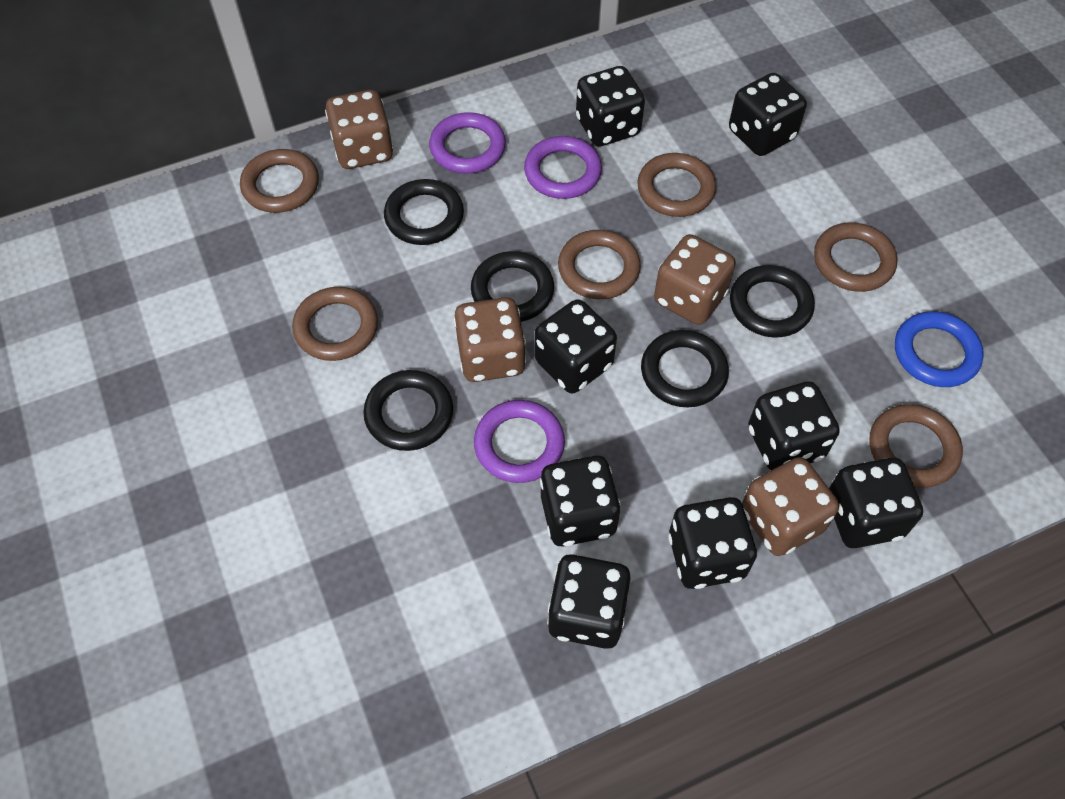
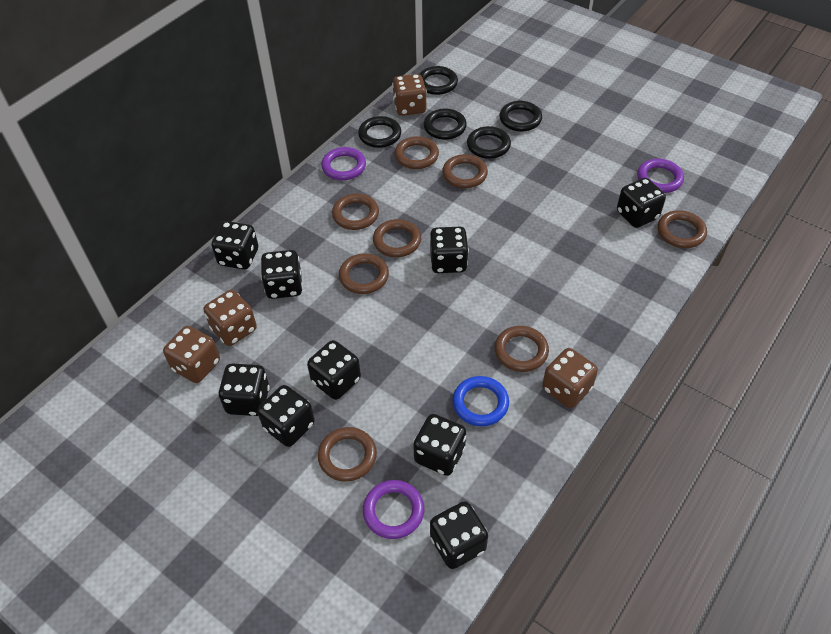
black dice: [535,299,617,393] [540,455,621,546] [547,554,631,649] [576,66,645,146] [668,497,757,589] [729,73,807,156] [748,381,840,471] [829,458,923,548] = 8 -> [211,221,258,269] [218,363,270,416] [257,385,315,447] [261,250,303,299] [307,340,361,400] [413,414,466,476] [430,227,469,273] [430,501,488,569] [617,178,666,228] = 9
brown ring: [240,149,319,213] [292,287,378,361] [558,230,641,299] [637,153,716,217] [814,223,897,292] [869,404,963,488] = 6 -> [318,427,377,482] [332,194,379,230] [339,253,389,294] [373,219,421,257] [395,136,439,169] [442,154,488,188] [495,326,549,372] [658,210,707,248] = 8

